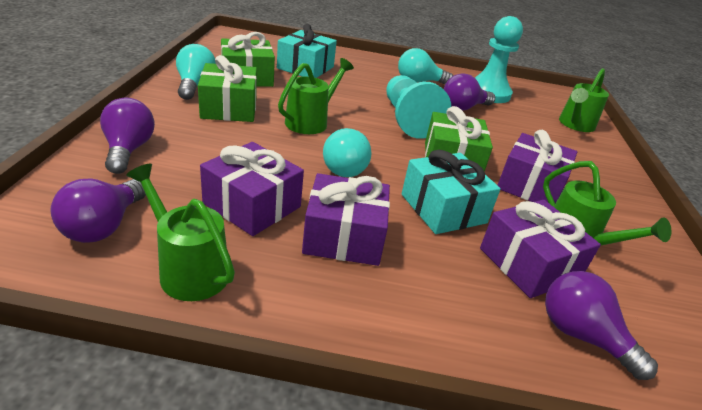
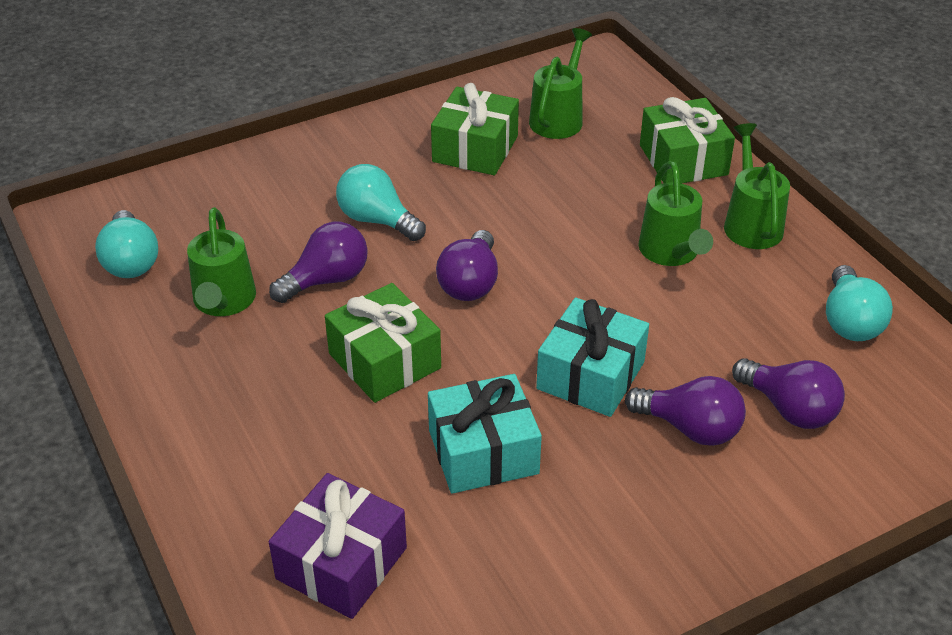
purple gift: [200,142,304,236] [302,173,390,266] [480,200,601,298] [498,130,577,203] = 4 -> [269,473,407,619] = 1
turquoise pawn: [386,75,451,139] [475,16,523,103] = 2 -> none = 0

